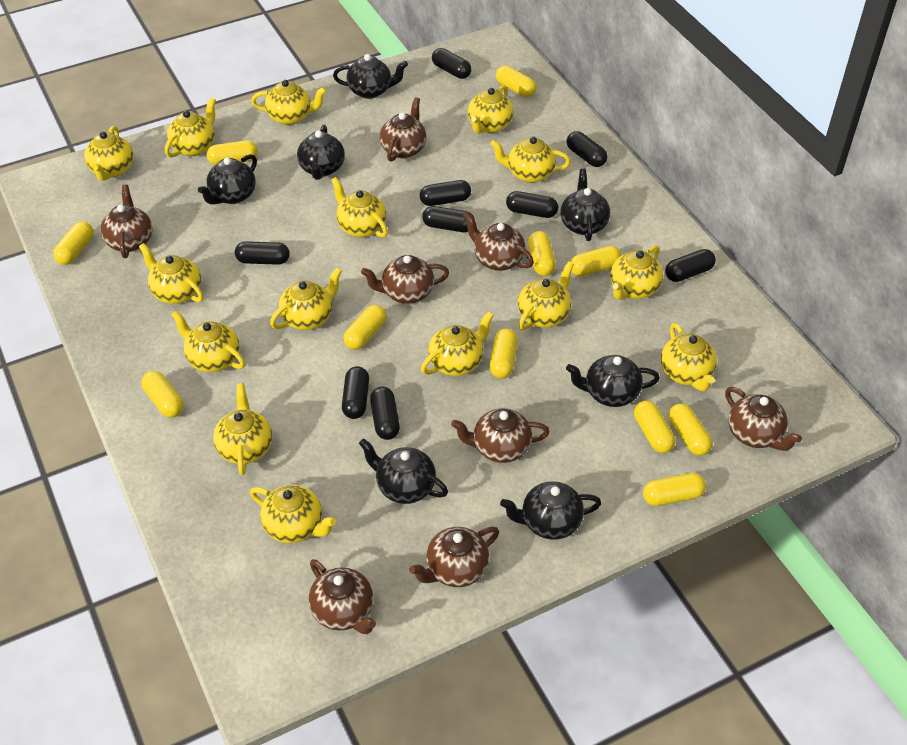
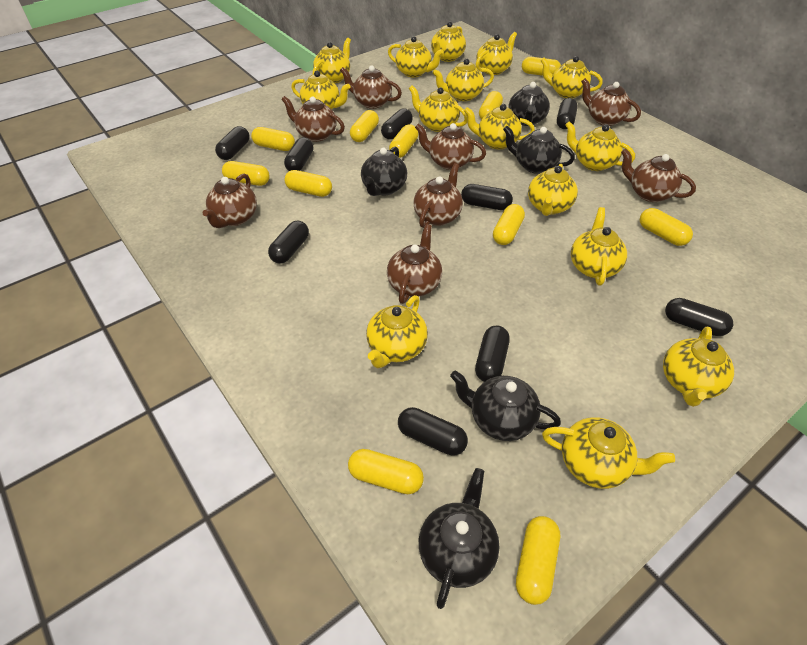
black teapot: [198,154,257,205] [297,125,345,180] [333,54,408,99] [359,439,448,504] [500,481,602,540] [560,169,610,241] [566,355,660,407] = 7 -> [361,147,407,196] [419,468,500,609] [450,371,561,441] [503,126,575,174] [508,82,550,126] = 5

